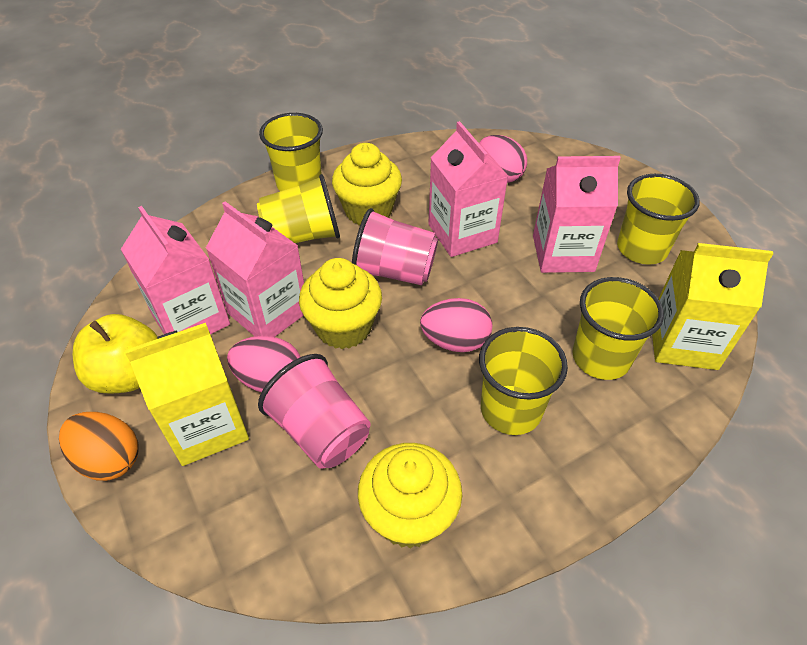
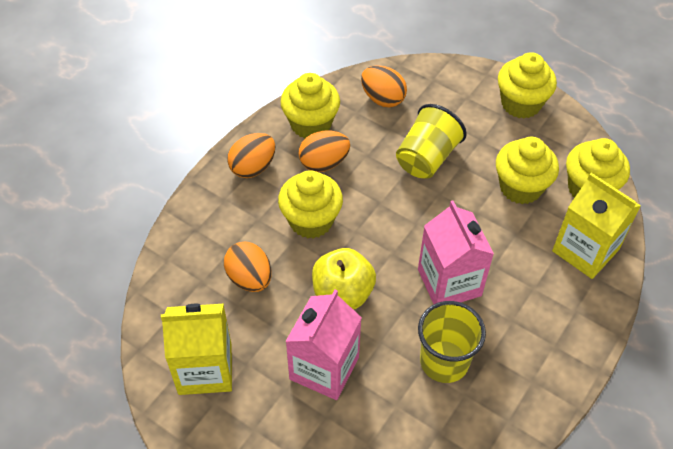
orange egg: [59,412,139,481] = 1 -> [224,241,271,292] [227,133,276,178] [298,131,350,172] [361,66,407,107] = 4
pink carton: [121,206,230,334] [206,201,304,337] [428,121,508,257] [533,156,621,273] = 4 -> [285,289,362,400] [418,200,494,304] = 2
pink cup: [258,354,371,469] [352,208,438,285] = 2 -> none = 0
pink egg: [227,336,301,392] [420,298,492,352] [479,135,527,183] = 3 -> none = 0
yellow cup: [257,174,340,243] [259,113,323,191] [479,327,568,435] [572,277,664,380] [617,174,700,265] = 5 -> [396,104,467,178] [418,301,486,383] = 2
yellow cupcake: [299,258,382,349] [332,143,402,225] [358,443,462,549] = 3 -> [278,170,343,239] [280,73,340,139] [496,137,559,204] [498,52,557,119] [566,138,630,197] = 5

